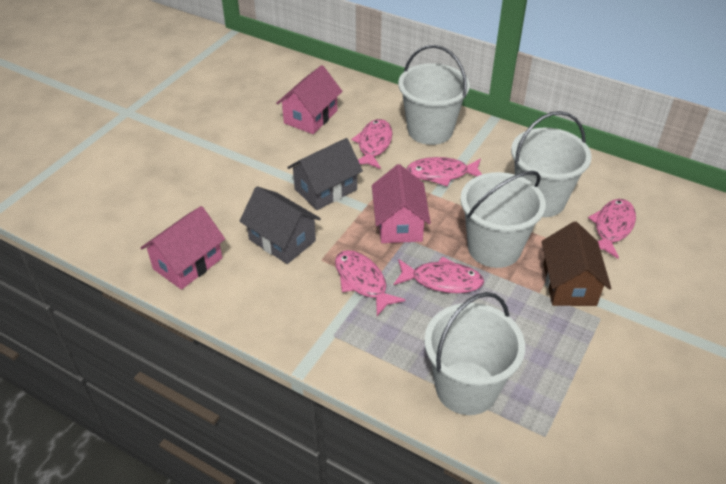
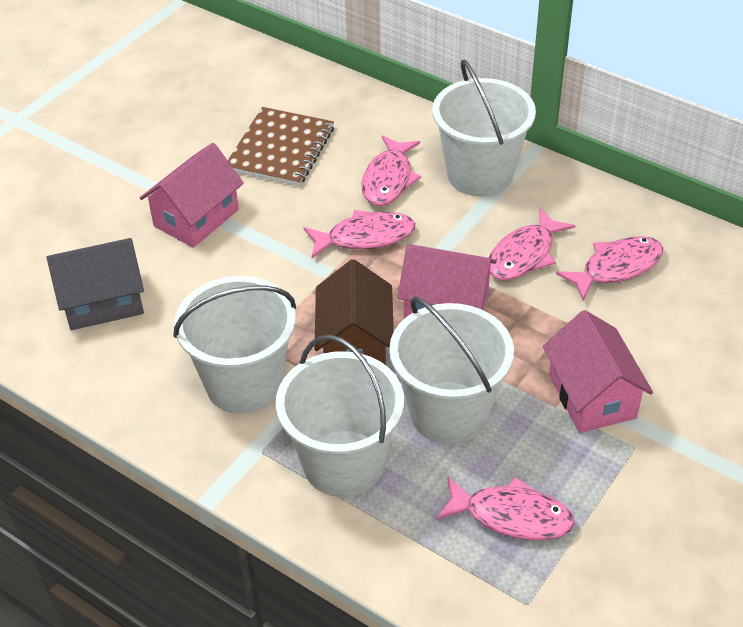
brown notebook: none = 0 -> [228,107,334,186] = 1
grey house: [239,186,321,264] [287,138,363,210] = 2 -> [47,238,144,330] = 1

